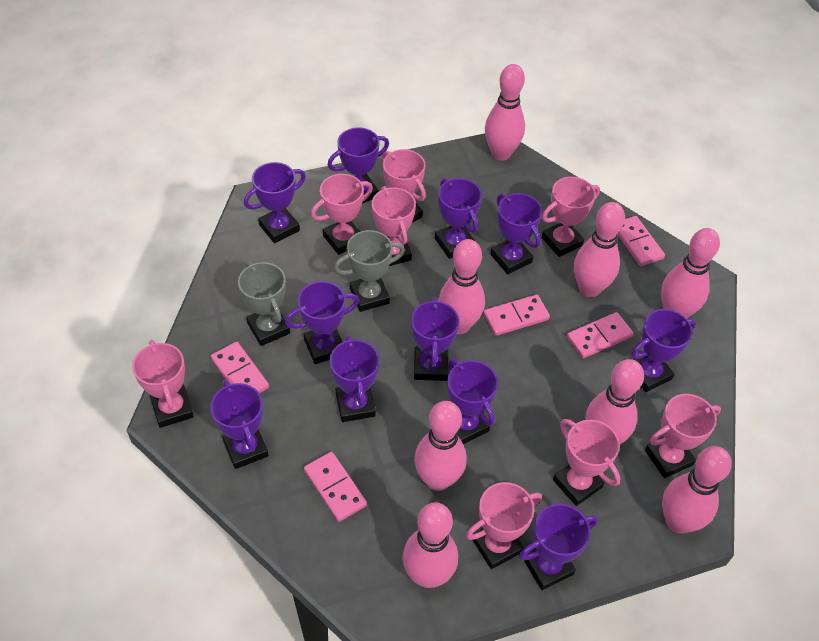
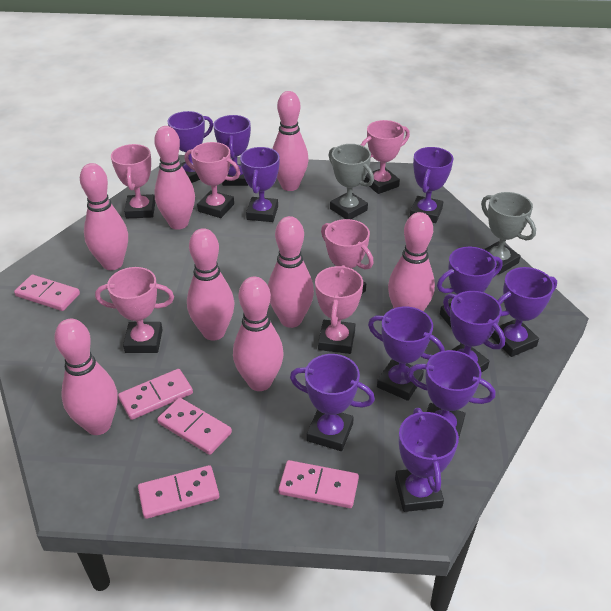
pink trophy: [132,340,194,428] [311,174,373,255] [372,186,416,266] [382,149,426,223] [466,482,542,569] [542,177,600,257] [553,419,621,506] [645,394,721,478] = 8 -> [95,267,174,353] [111,144,155,218] [184,142,240,218] [315,265,363,354] [321,219,373,293] [361,120,410,194] = 6

